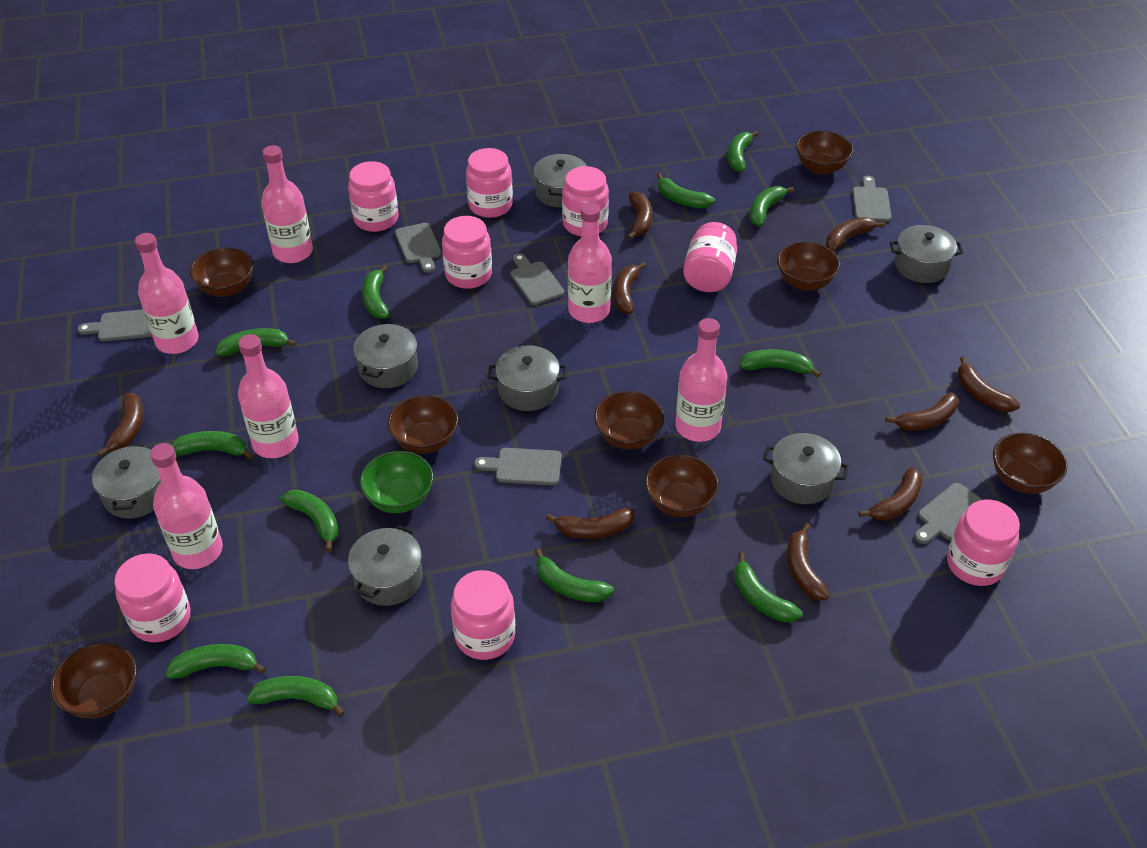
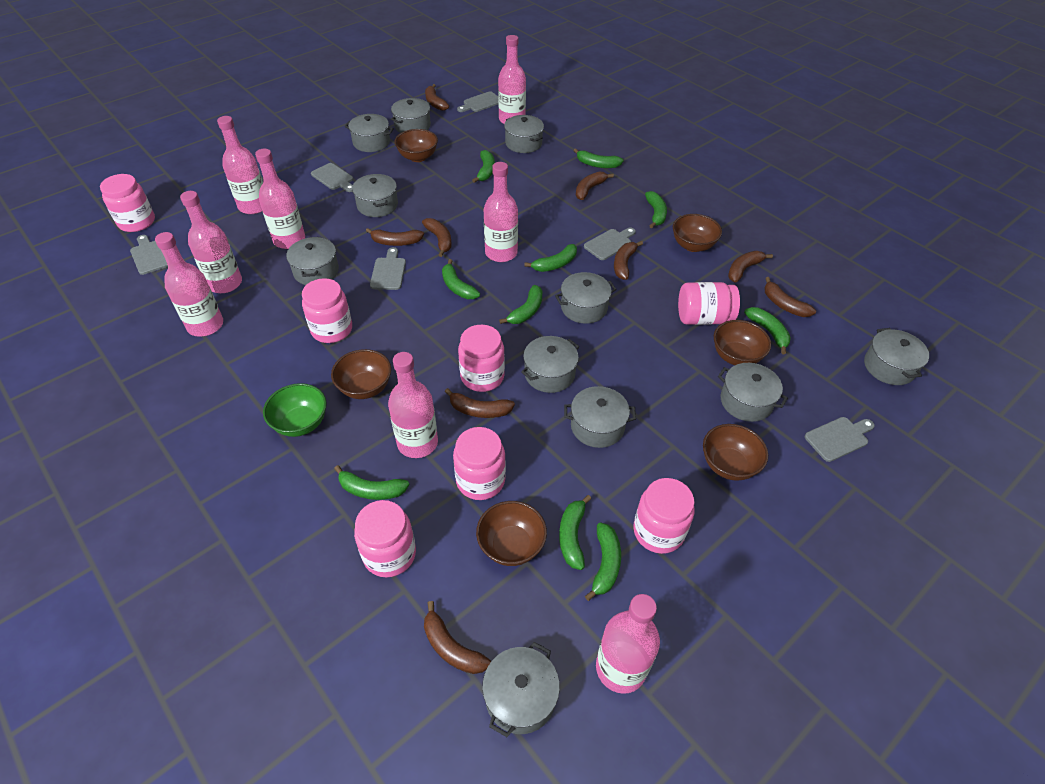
brown bowl: [51,642,137,719] [190,247,253,297] [388,395,458,454] [594,391,664,449] [645,455,719,517] [777,242,840,291] [796,131,853,175] [993,433,1067,494] = 8 -> [331,349,391,399] [395,129,438,162] [476,501,547,566] [673,214,722,252] [703,424,768,481] [714,320,771,365] = 6
green banana: [165,644,266,679] [171,431,253,459] [215,328,296,356] [246,676,345,717] [280,490,339,552] [362,265,390,319] [534,548,614,602] [657,173,715,208] [728,131,759,172] [734,553,803,622] [739,349,821,377] [750,186,794,226] = 12 -> [334,465,409,500] [442,259,480,299] [472,150,495,183] [499,285,542,324] [524,244,577,272] [559,495,591,570] [573,148,624,168] [585,522,621,601] [645,191,667,228] [744,307,791,354] = 10
grey pot: [92,444,161,518] [348,525,423,606] [353,323,418,388] [488,345,567,411] [533,154,587,208] [763,433,849,504] [890,225,963,283] = 7 -> [286,237,339,285] [344,114,394,152] [352,174,398,217] [391,98,431,133] [482,642,560,737] [504,115,544,153] [521,336,579,393] [555,272,617,324] [564,386,636,448] [718,363,788,422] [864,328,929,385] = 11
pink bottle: [135,233,199,354] [150,443,223,569] [238,334,299,458] [261,145,313,263] [568,203,612,323] [675,318,728,442] = 6 -> [155,232,223,337] [180,191,242,293] [217,116,263,214] [255,149,305,249] [388,352,438,458] [484,162,518,262] [498,35,526,124] [596,594,660,694] = 8
pink jar: [114,553,191,642] [348,161,398,232] [442,216,492,289] [451,570,515,660] [466,148,513,218] [562,166,609,236] [683,222,737,292] [947,500,1020,586] = 8 -> [100,174,155,232] [302,278,352,343] [354,500,416,578] [453,427,506,500] [458,325,505,392] [633,478,694,554] [678,282,740,325] = 7

